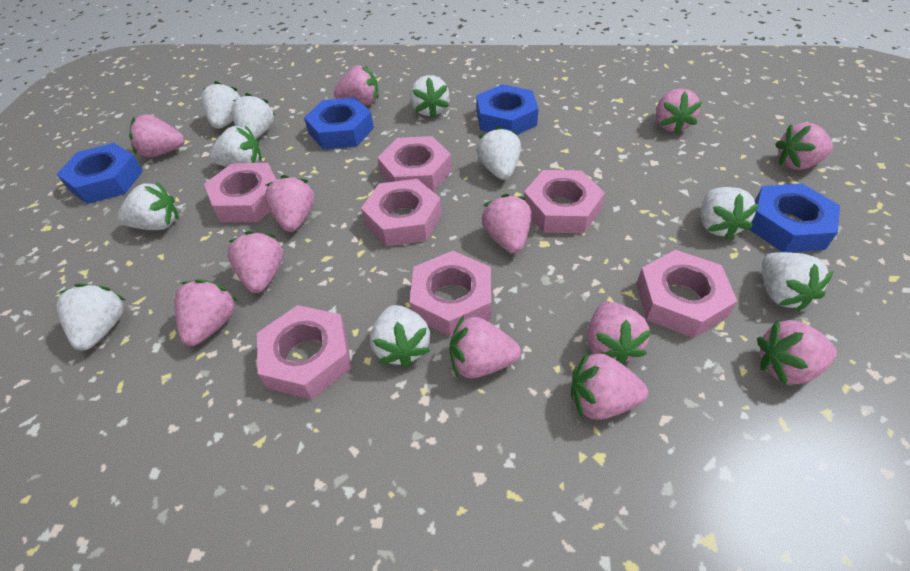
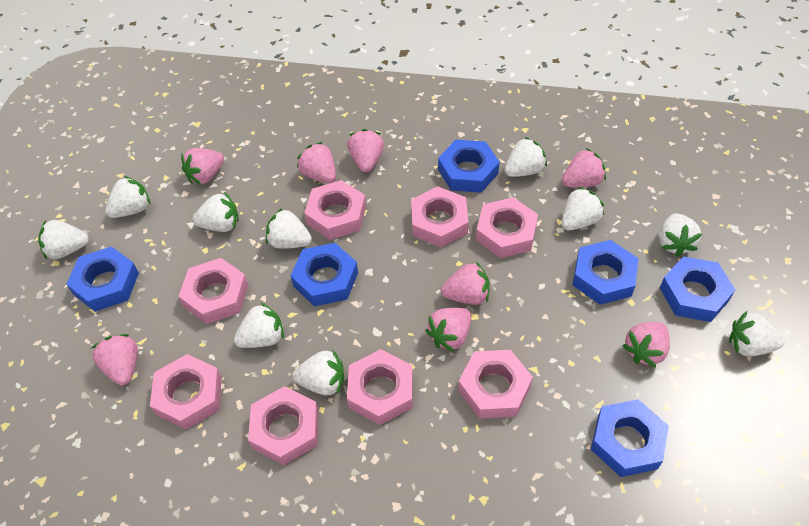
blue nut: [57,143,143,204] [304,97,374,149] [476,84,539,135] [749,183,840,252] = 4 -> [66,246,139,312] [291,243,358,307] [438,140,499,193] [573,240,639,305] [591,399,669,477] [660,256,735,322] = 6
pink nut: [204,163,277,222] [257,305,352,400] [361,179,442,246] [378,136,452,192] [410,251,491,337] [524,170,605,233] [636,250,737,338] = 7 -> [150,354,222,430] [178,258,248,324] [248,386,318,465] [304,180,366,240] [347,349,413,425] [411,186,469,248] [458,350,533,419] [476,197,538,258] = 8
pink strawberry: [129,114,185,157] [174,279,238,346] [228,231,284,293] [265,175,314,232] [334,66,379,105] [449,315,521,378] [481,194,531,253] [571,351,648,420] [587,302,652,364] [656,88,702,134] [757,320,837,385] [775,123,833,170] = 12 -> [91,334,138,385] [181,148,224,185] [297,142,336,183] [348,129,384,172] [425,308,471,352] [441,262,489,305] [562,148,606,188] [622,322,670,367] = 8

